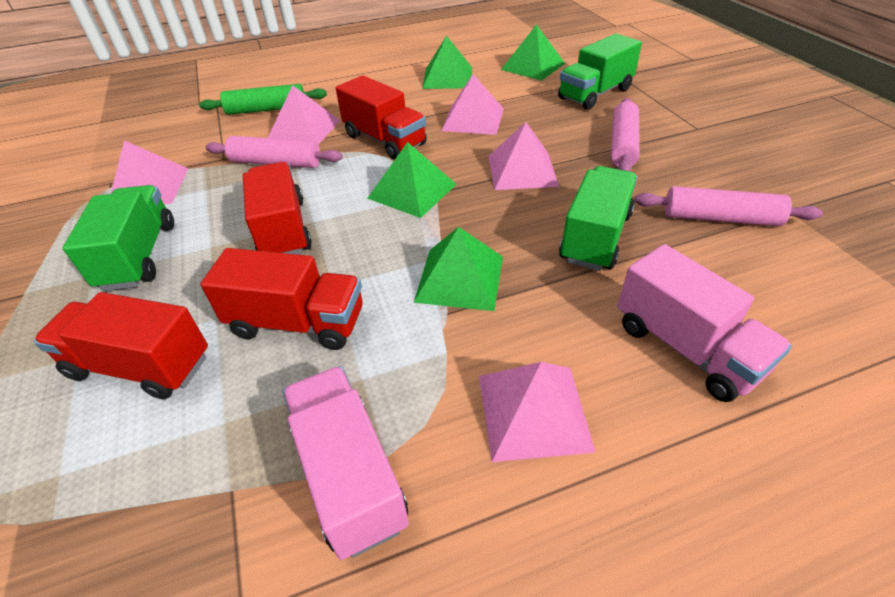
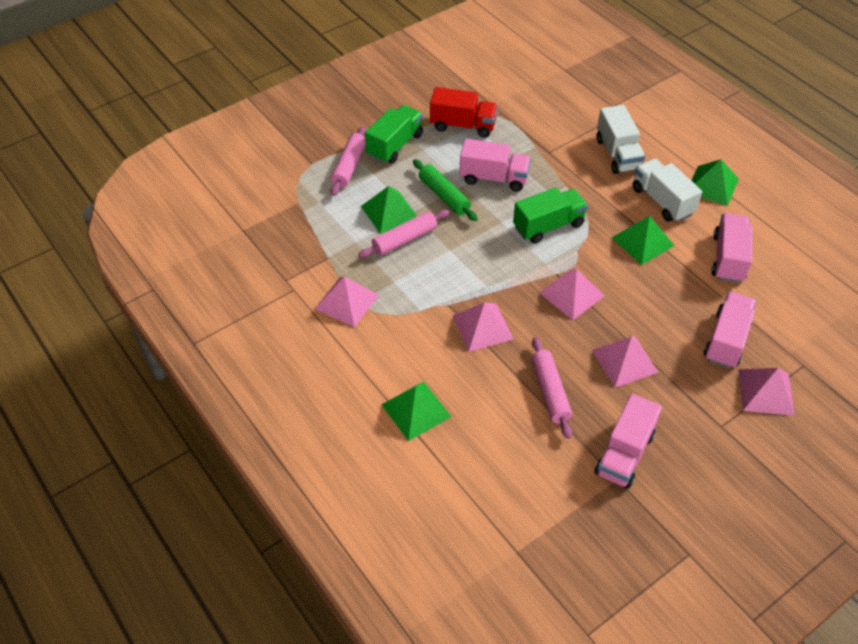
green truck: [63,185,174,291] [558,34,642,110] [559,166,637,271] = 3 -> [365,105,423,164] [513,187,588,244] = 2
pink truck: [283,366,409,560] [617,244,792,402] = 2 -> [459,139,531,192] [594,394,662,489] [704,292,756,368] [712,213,753,283] = 4
red truck: [33,292,208,399] [201,248,363,350] [243,162,312,255] [336,75,427,159] = 4 -> [430,87,498,138] = 1
white truck: none = 0 -> [597,105,645,174] [633,159,702,222] = 2

